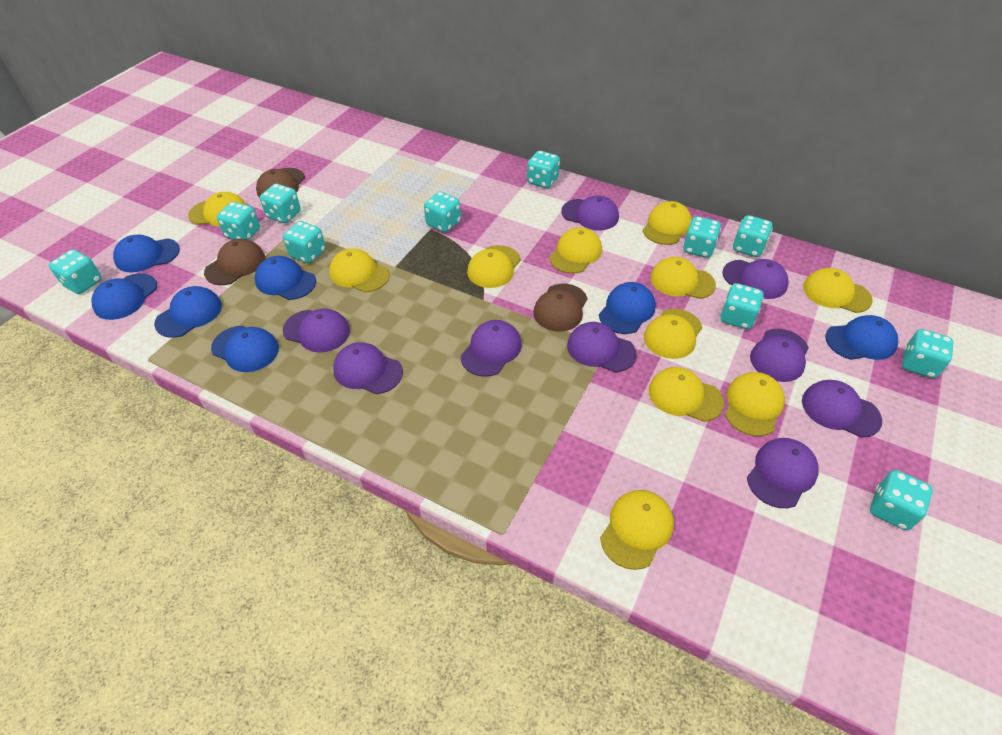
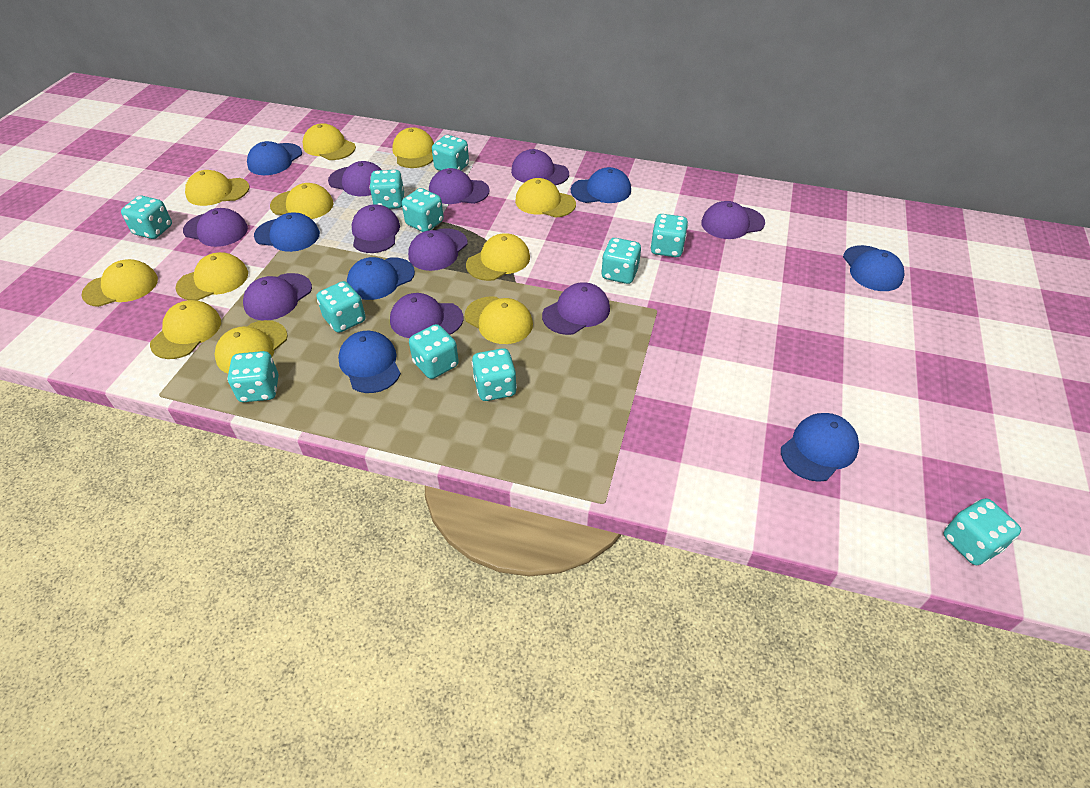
brown cap: [204,239,265,285] [256,168,305,198] [533,284,588,332] = 3 -> none = 0
purple cap: [283,309,350,352] [333,342,403,394] [461,320,522,377] [561,195,619,230] [567,322,637,372] [722,259,789,299] [747,438,819,508] [750,329,809,382] [802,380,882,438] = 9 -> [183,208,248,247] [243,273,312,321] [328,161,382,196] [352,204,400,253] [390,293,463,338] [408,228,468,271] [429,168,490,204] [511,149,569,186] [542,282,610,335] [701,201,765,239] = 10

